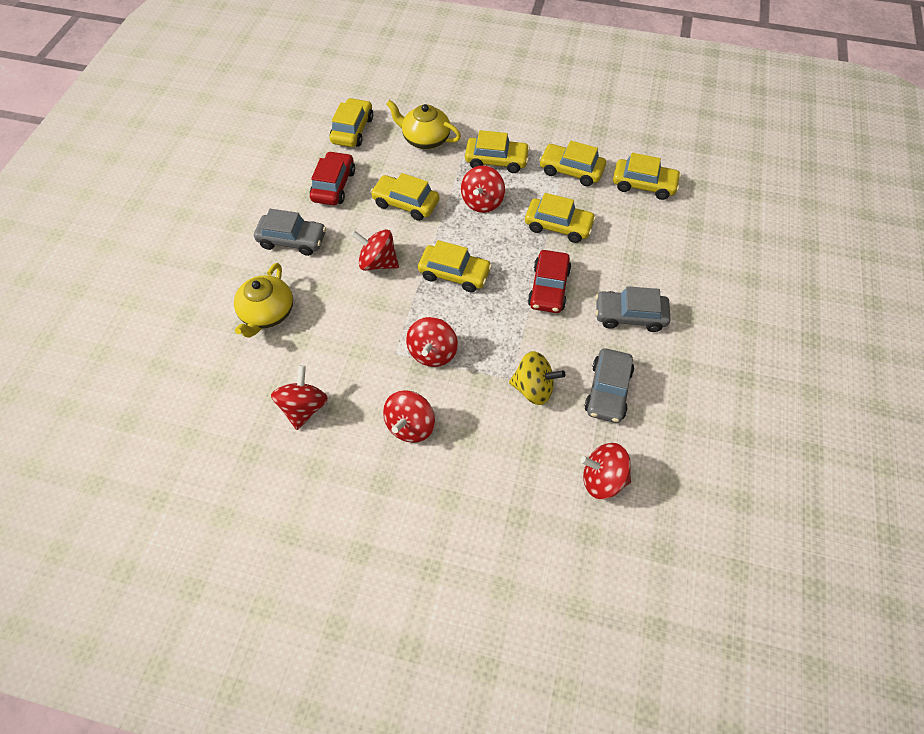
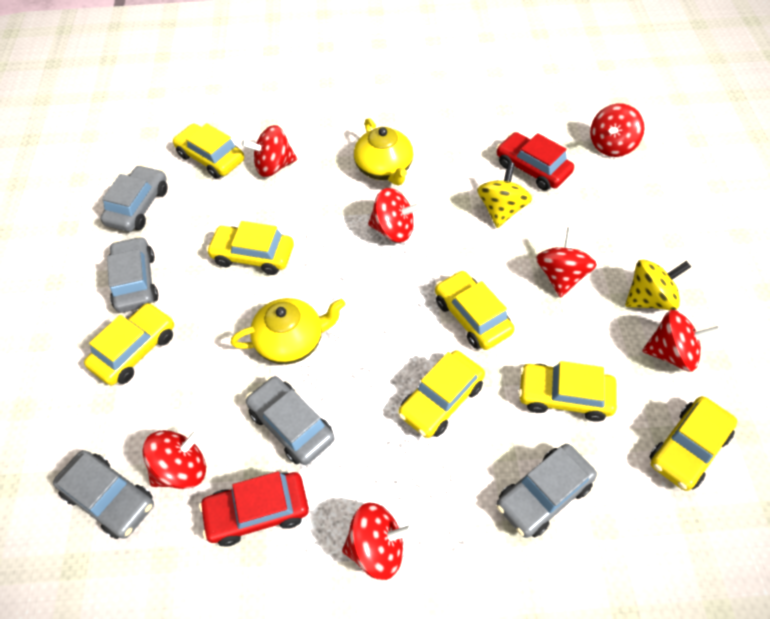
grey car: [254,209,326,256] [584,348,634,423] [596,286,671,332] = 3 -> [53,450,154,539] [100,165,168,232] [107,236,158,313] [246,376,335,465] [497,444,597,538] = 5
red spinning top: [271,365,328,430] [351,229,399,271] [383,390,435,443] [406,317,458,367] [461,166,505,213] [580,443,631,499] = 6 -> [143,429,206,489] [241,125,297,177] [342,503,414,580] [368,188,422,243] [536,227,597,298] [590,103,645,157] [642,310,722,372] = 7
yellow spinning top: [509,351,565,405] = 1 -> [477,162,532,228] [625,259,691,310] = 2

